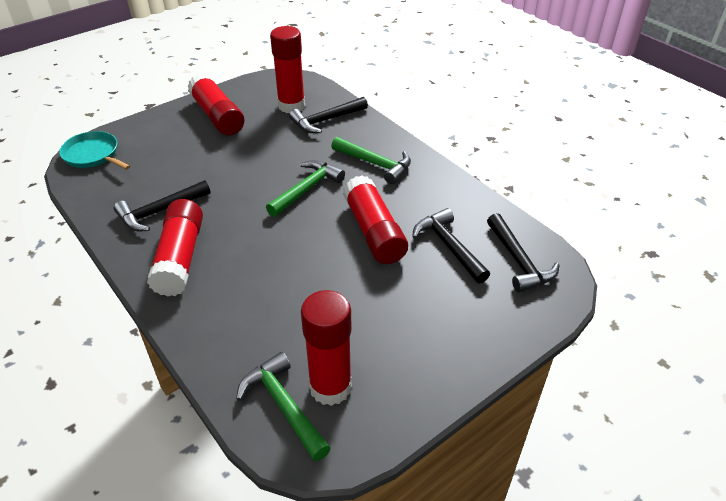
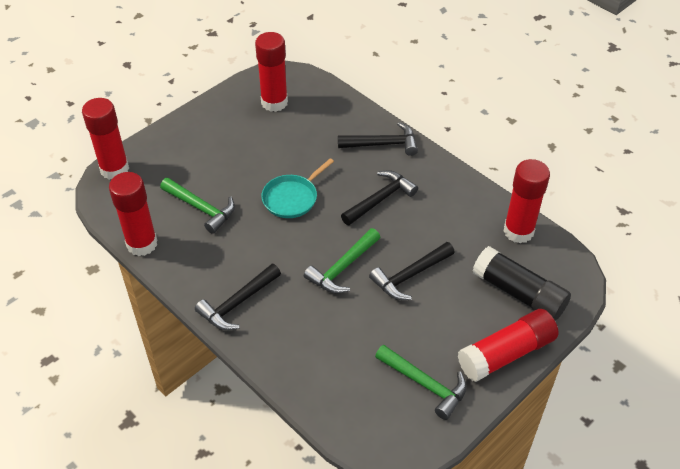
black glue stick: none = 0 -> [472,246,571,321] = 1

